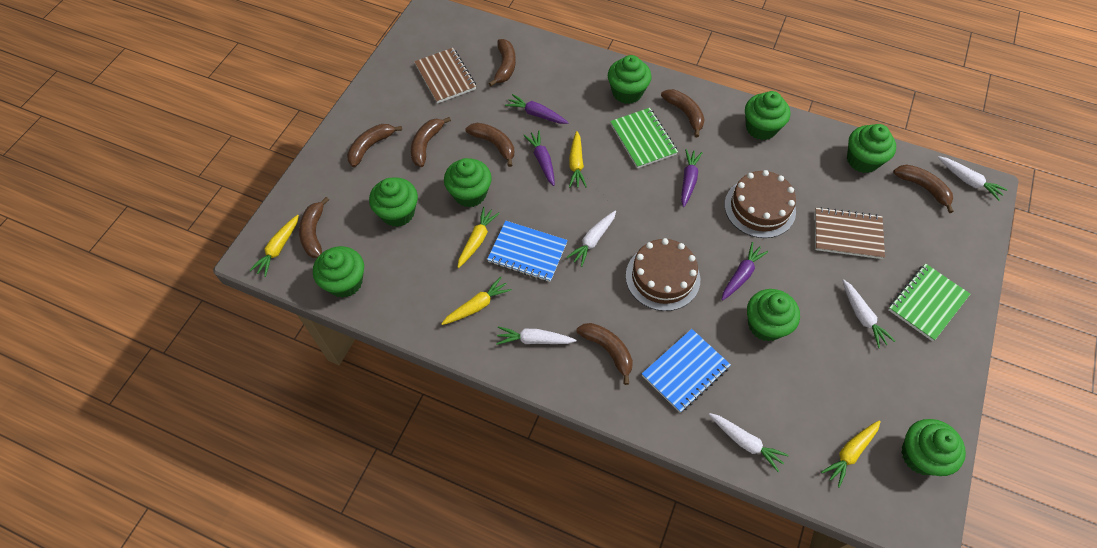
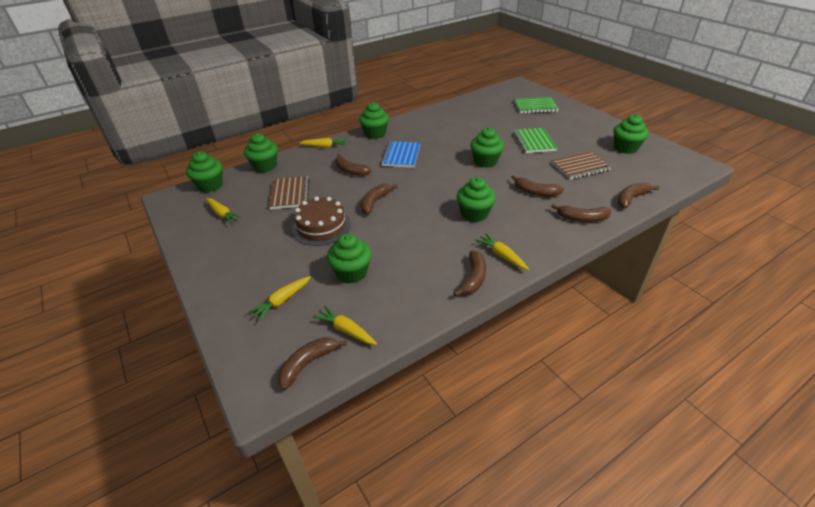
blue notebook: [487,221,568,282] [642,329,731,413] = 2 -> [381,141,420,168] = 1
brown banana: [299,197,329,258] [347,124,402,167] [411,117,451,167] [465,123,514,167] [489,39,516,86] [577,323,633,385] [661,89,705,137] [893,165,954,213] = 8 -> [278,337,347,390] [335,154,372,176] [361,184,398,214] [453,251,486,297] [512,175,564,197] [551,204,611,222] [617,182,659,208] = 7
brown cake: [626,238,700,311] [724,170,796,238] = 2 -> [292,196,351,246] = 1
green cupcake: [313,246,364,298] [369,177,418,227] [444,158,492,207] [608,55,651,104] [745,91,790,140] [747,289,800,341] [847,124,896,173] [901,419,966,476] = 8 -> [186,152,223,192] [244,133,278,172] [327,234,372,283] [359,102,389,139] [457,177,496,222] [470,127,504,168] [614,114,649,154] = 7
purple carrot: [505,94,569,124] [523,131,555,186] [681,149,703,207] [722,242,768,301] = 4 -> none = 0
white carrot: [496,326,576,345] [567,211,616,267] [709,413,789,472] [842,279,895,348] [938,156,1008,201] = 5 -> none = 0

